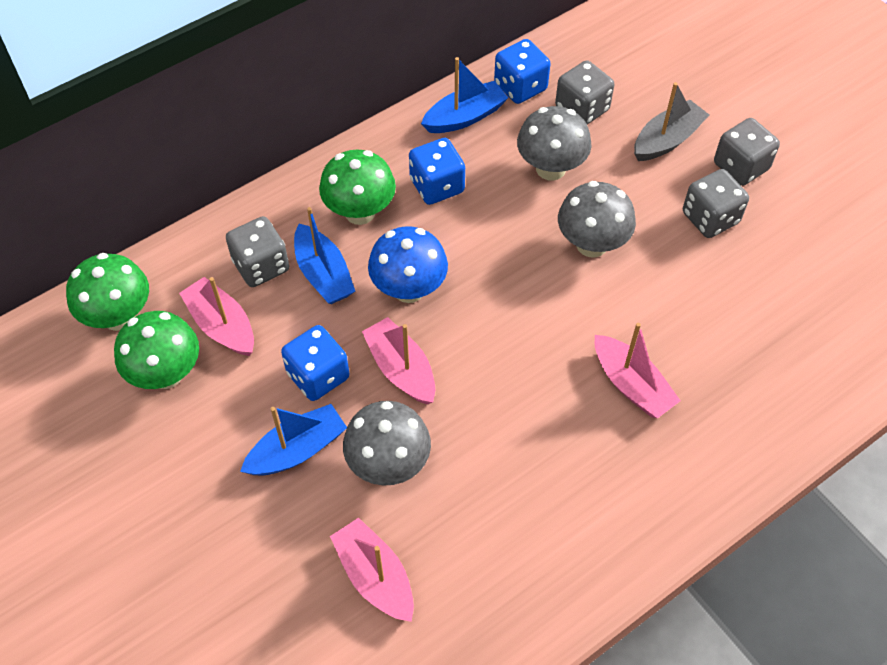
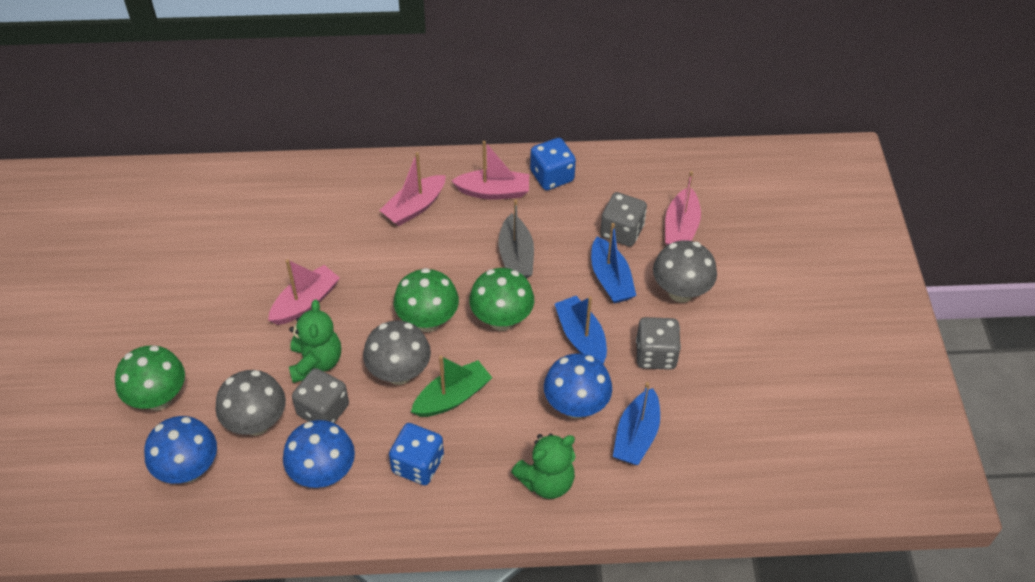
blue dice: [281,325,349,401] [409,138,465,205] [494,39,551,104] = 3 -> [389,423,444,485] [530,138,576,190] = 2
blue mushroom: [368,226,448,303] = 1 -> [144,416,217,484] [283,420,355,488] [544,354,612,419] = 3
green boat: none = 0 -> [411,356,492,417] = 1
green teddy bear: none = 0 -> [289,300,341,383] [511,433,576,499] = 2
grey dice: [226,216,289,287] [555,60,614,124] [683,169,749,238] [714,118,780,186] = 4 -> [292,368,349,423] [600,192,647,247] [636,317,681,370] = 3

